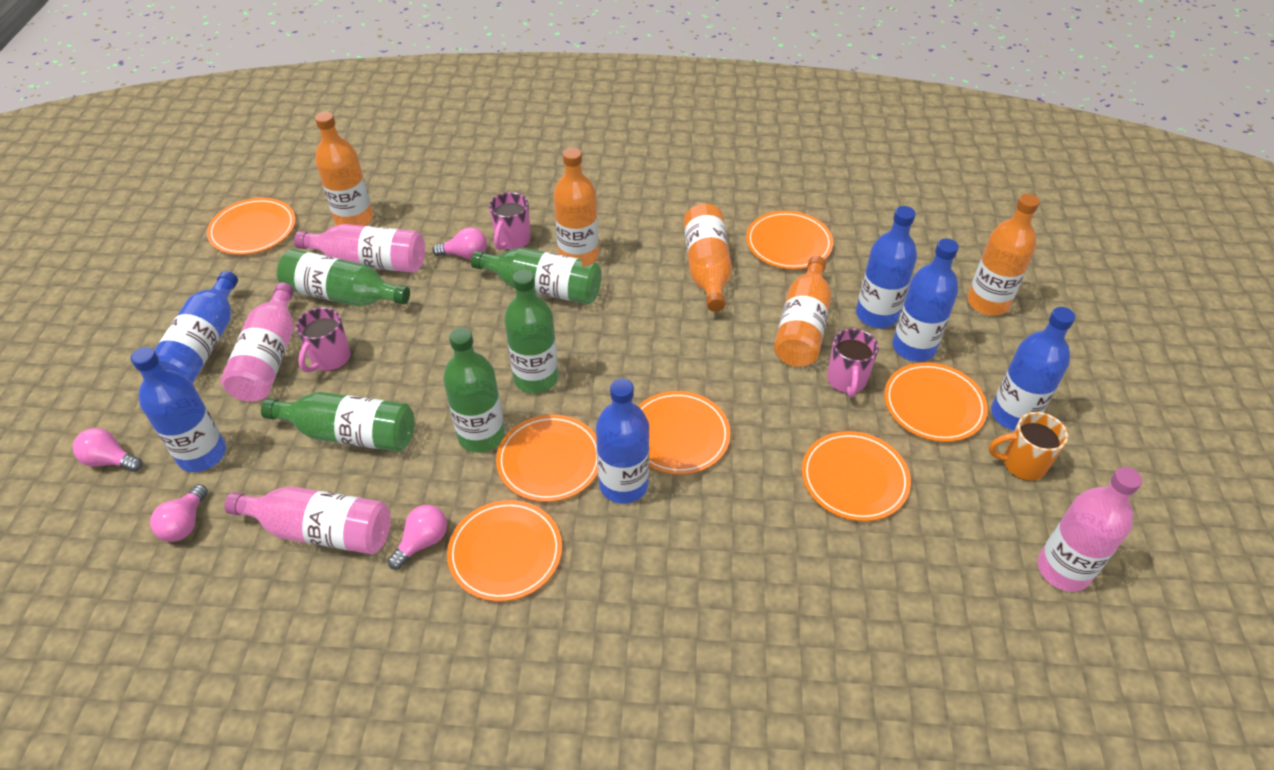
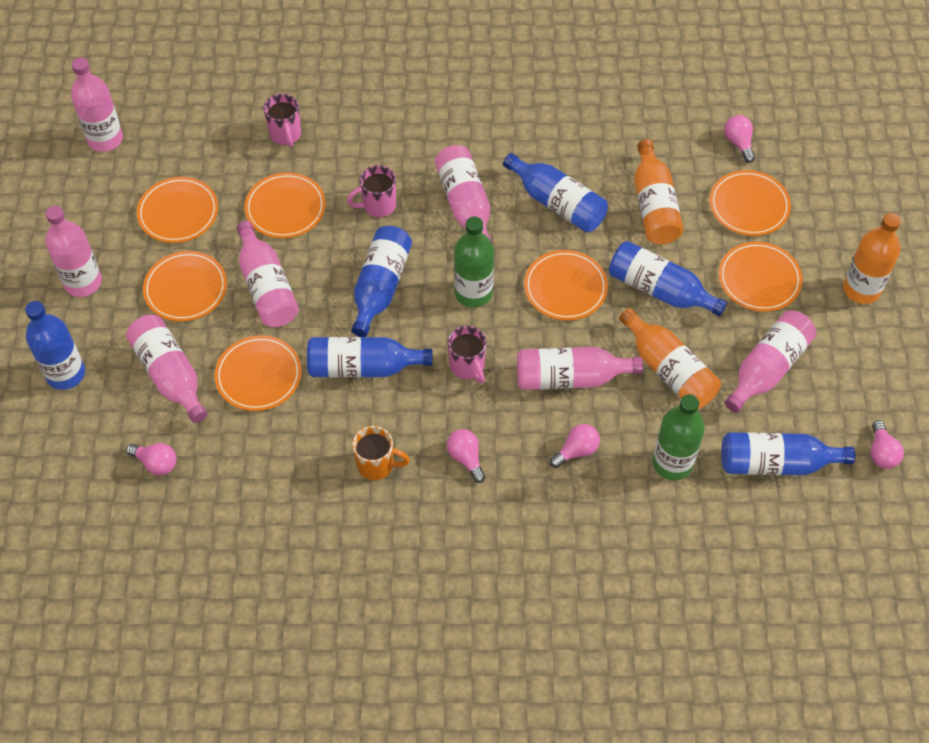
green bottle: [261,392,414,452] [277,249,410,306] [443,328,505,453] [471,248,602,304] [504,269,559,393] = 5 -> [454,217,494,308] [653,394,705,480] = 2
orange bottle: [315,112,373,226] [553,148,599,262] [683,204,732,312] [774,256,831,367] [967,194,1040,316] = 5 -> [619,308,721,409] [634,139,684,244] [843,213,901,304] = 3
pink bottle: [221,282,294,402] [224,486,391,554] [294,224,425,273] [1038,467,1142,592] = 4 -> [45,206,102,297] [71,58,123,152] [126,315,207,423] [236,221,299,327] [435,145,493,244] [517,347,643,390] [725,310,816,413] = 7
pink light bulb: [73,428,142,472] [150,484,208,542] [388,505,447,570] [432,227,487,259] = 4 -> [126,443,176,475] [447,429,485,483] [550,424,600,468] [724,115,755,163] [870,421,904,469] = 5

